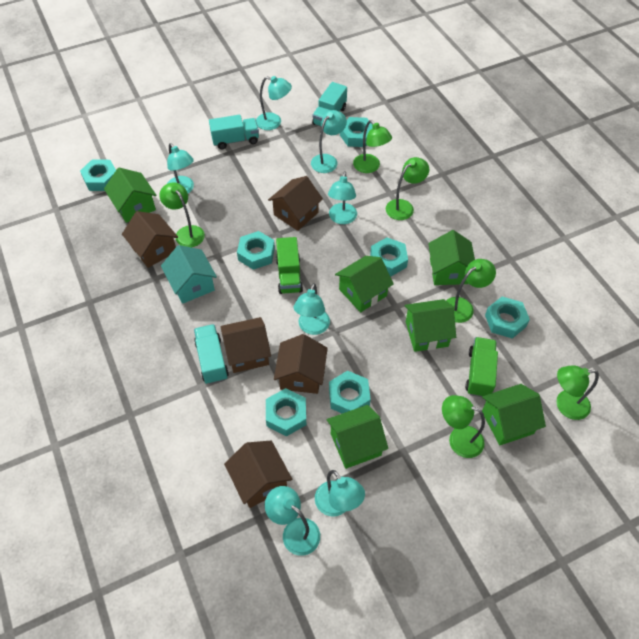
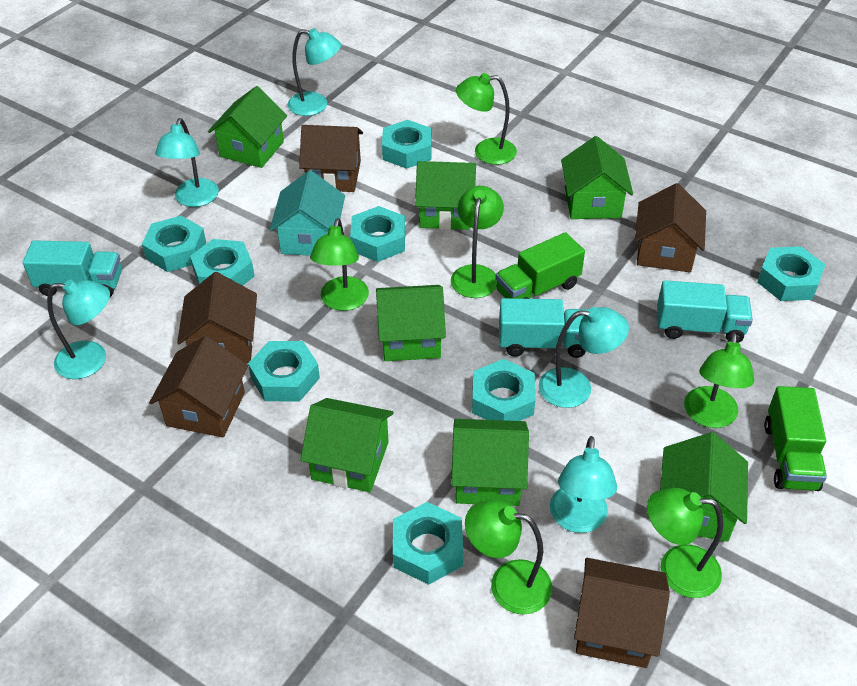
green house: [104,168,156,223] [327,405,388,469] [335,256,394,312] [404,299,456,352] [428,230,475,285] [482,384,546,445] = 6 -> [208,86,287,168] [300,398,394,492] [376,285,446,361] [415,161,476,230] [451,419,529,506] [561,136,633,219] [660,432,748,542] = 7
turquoise lamp: [167,143,194,193] [256,76,292,130] [265,486,320,556] [294,283,330,335] [311,110,347,173] [315,470,365,516] [328,171,357,224] = 7 -> [47,279,110,379] [155,118,219,207] [287,28,341,116] [539,307,629,408] [550,436,617,533] = 5
turquoise nut: [80,159,116,191] [237,231,275,270] [266,388,306,436] [329,370,371,413] [340,117,372,147] [370,237,408,276] [485,297,530,339] = 7 -> [142,216,206,272] [190,239,255,286] [248,341,320,401] [350,206,405,262] [382,120,432,169] [393,502,463,585] [472,359,535,421] [757,246,825,301] = 8

